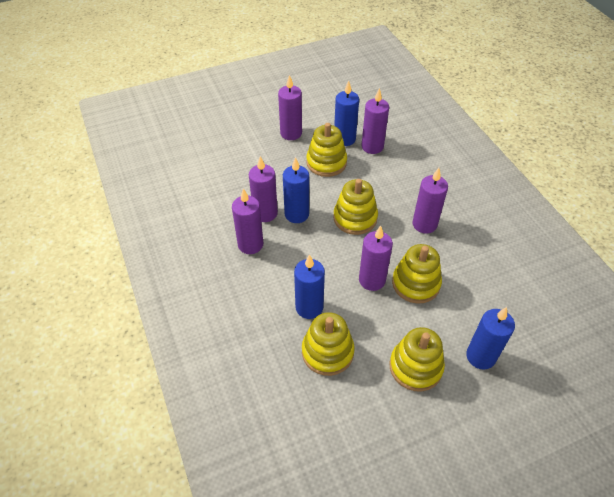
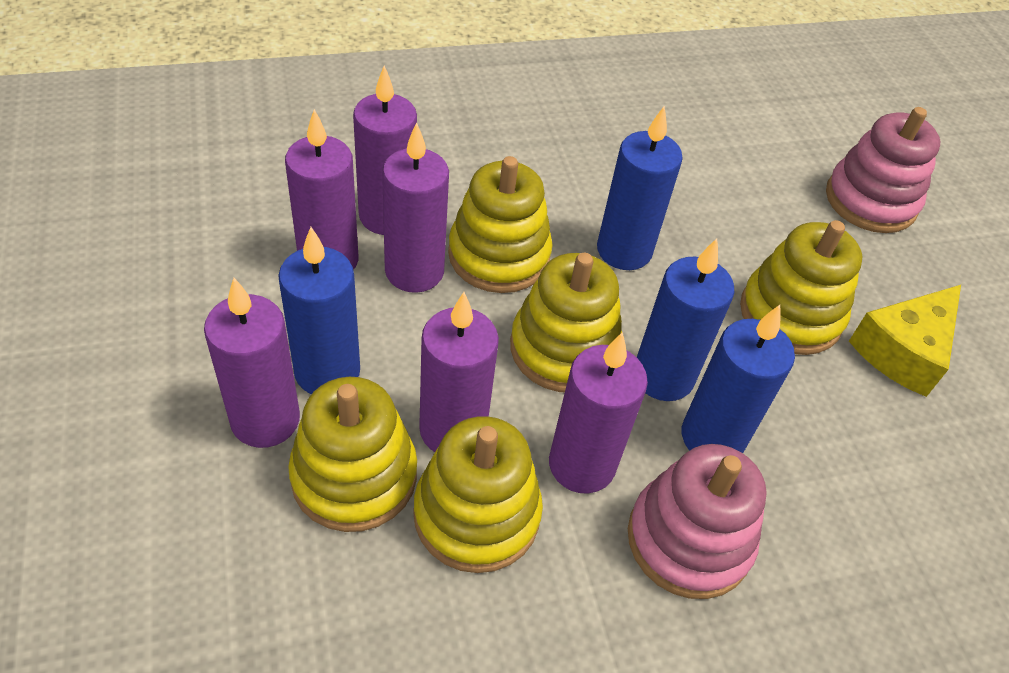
pink stacking toy: none = 0 -> [628,444,767,599] [826,107,941,233] = 2
yellow cheese: none = 0 -> [849,285,961,397] = 1

